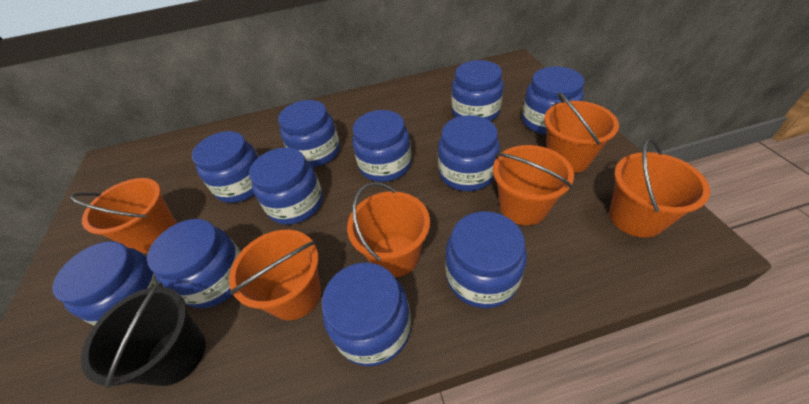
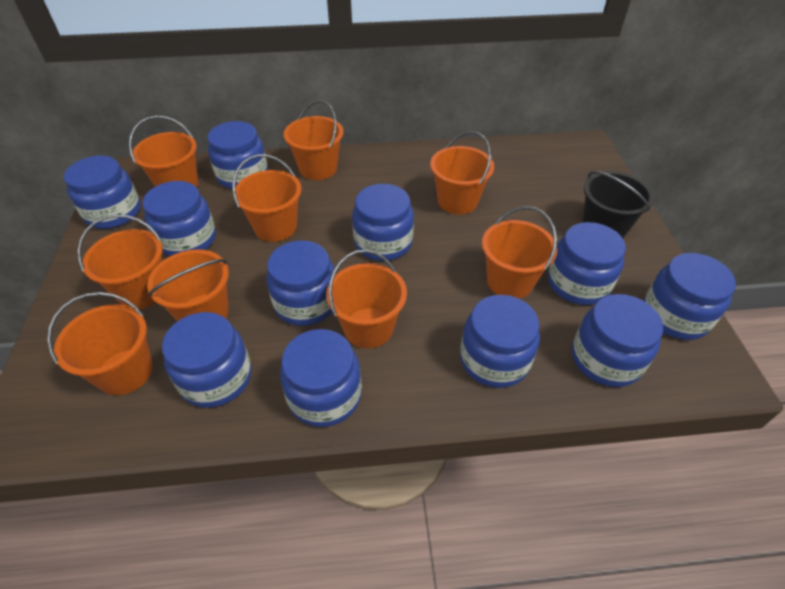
orange bucket: [70,178,177,253] [229,230,321,320] [347,182,430,277] [493,145,574,225] [544,92,619,173] [609,138,710,238] = 6 -> [47,292,153,395] [78,215,163,309] [129,115,198,188] [147,249,229,321] [232,154,302,242] [284,100,344,180] [326,250,407,348] [430,131,494,214] [482,206,557,299] = 9

